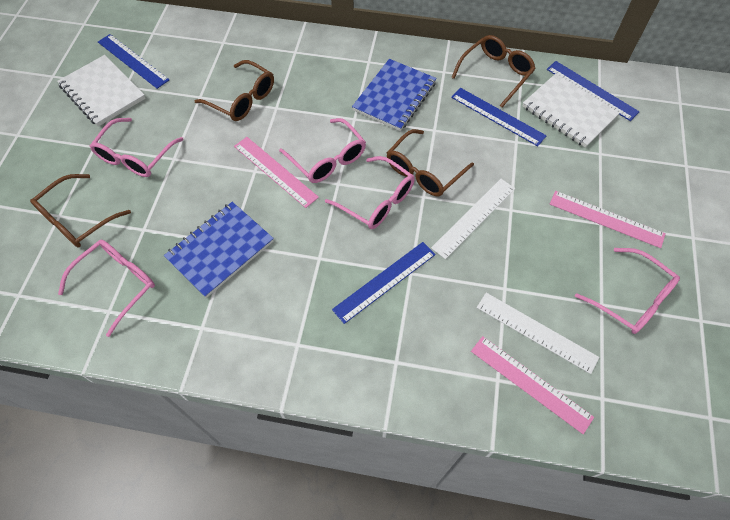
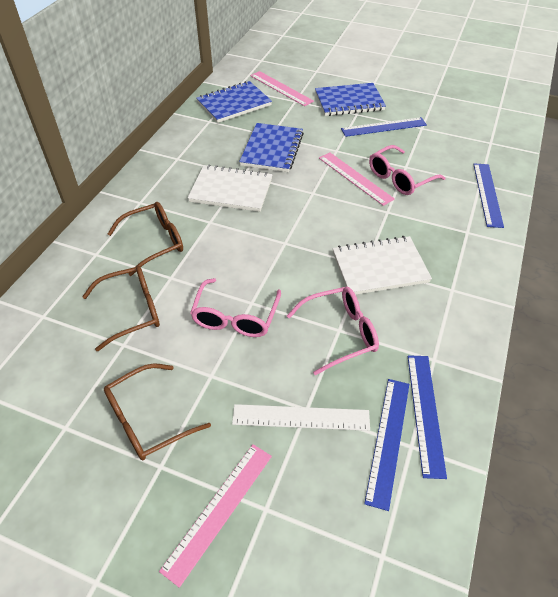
blue notebook: [164,202,274,298] [352,59,437,131] = 2 -> [196,81,272,123] [239,123,304,172] [315,83,386,116] = 3
brown glasses: [30,174,131,247] [195,60,274,121] [387,129,474,196] [451,35,536,107] = 4 -> [82,266,160,351] [104,363,211,460] [108,202,183,276] = 3
pink glasses: [58,240,155,337] [90,118,184,177] [279,118,366,183] [325,156,415,229] [575,248,680,334] = 5 -> [190,278,281,337] [287,287,379,375] [369,145,445,195] = 3
white ruler: [431,179,515,259] [477,293,599,374] = 2 -> [232,404,370,431] = 1

